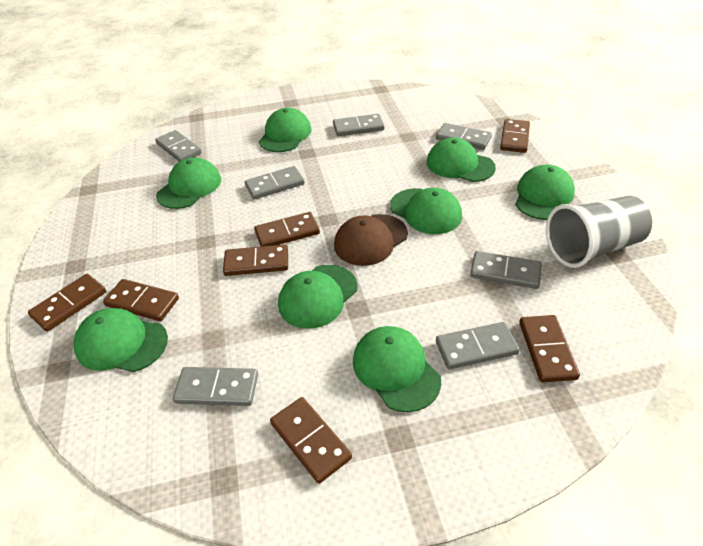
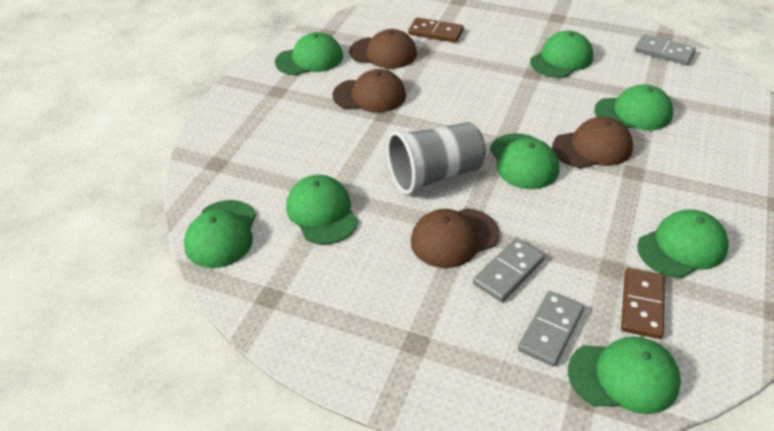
brown cap: [334,214,408,266] = 1 -> [333,69,406,113] [349,29,417,69] [411,208,499,268] [552,117,633,168] = 4
brown domino: [28,274,106,332] [103,279,179,321] [223,244,288,276] [254,212,320,246] [270,397,352,484] [500,119,530,153] [519,315,580,382] = 7 -> [408,18,464,43] [621,268,665,339] = 2
grey domino: [155,130,202,162] [173,367,258,406] [245,166,305,199] [333,114,385,136] [436,123,492,150] [436,322,520,369] [470,251,542,289] = 7 -> [473,238,545,302] [518,291,584,367] [635,34,696,65] = 3

